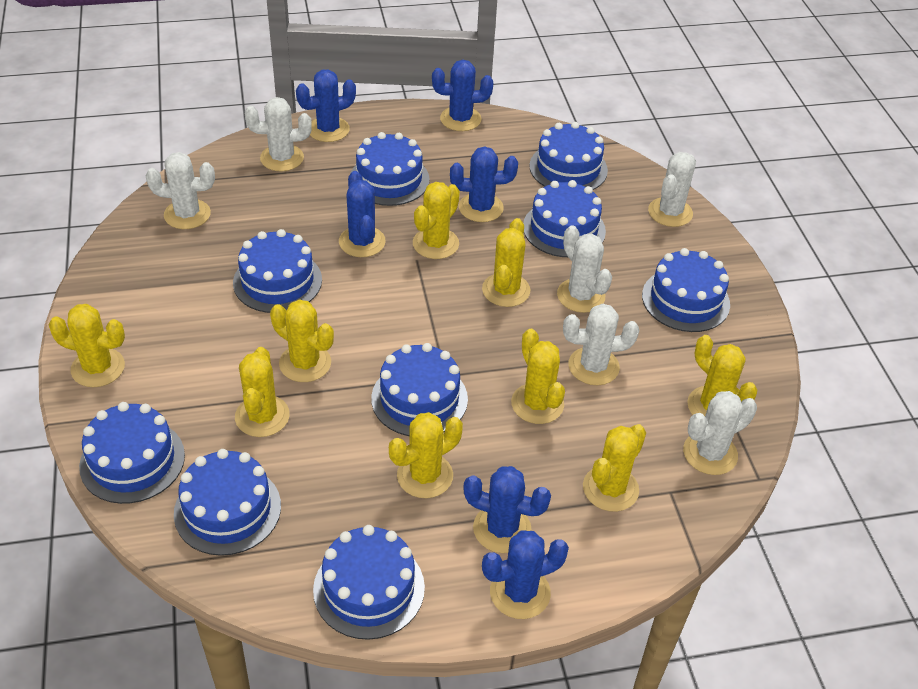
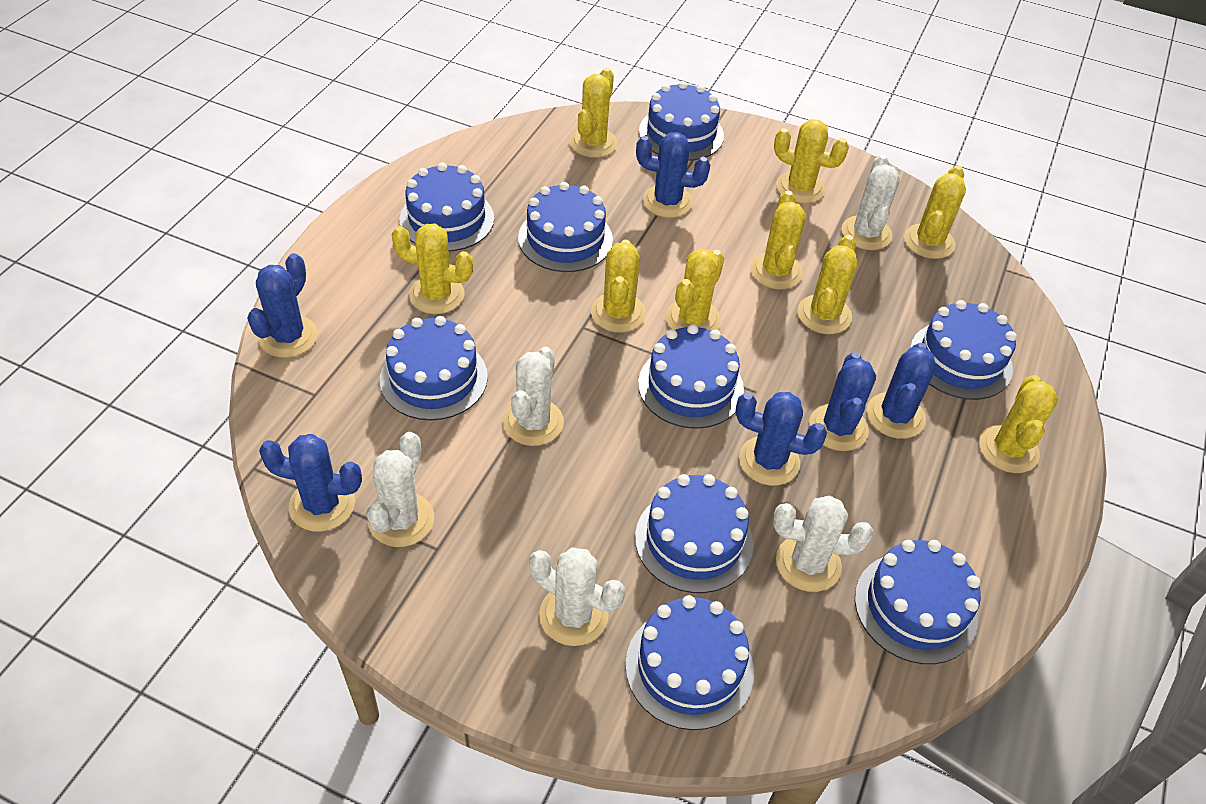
white cactus: [146,152,215,229] [245,97,312,171] [557,225,612,313] [563,304,639,385] [648,152,696,227] [683,391,757,475] = 6 -> [367,432,434,547] [503,346,564,446] [529,547,625,646] [773,496,873,592] [842,155,900,250] = 5

